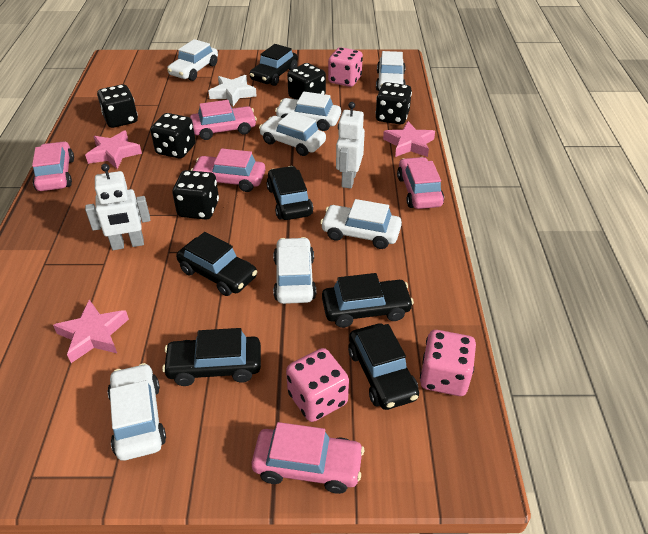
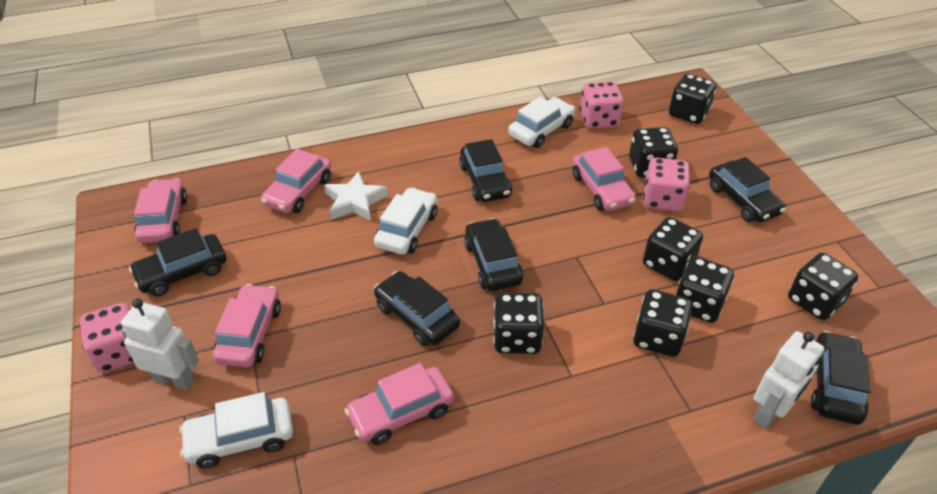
black dice: [97,84,138,128] [150,113,196,159] [172,170,219,219] [287,63,326,100] [375,82,412,124] = 5 -> [493,293,544,354] [629,127,678,178] [633,289,692,357] [643,217,703,281] [669,74,716,124] [676,256,734,323] [788,253,858,320] = 7
pink star: [53,299,129,363] [85,130,142,169] [383,121,435,157] = 3 -> none = 0
white car: [107,363,166,461] [167,39,218,81] [259,112,326,156] [273,237,316,304] [275,91,341,131] [320,199,402,249] [376,51,406,91] = 7 -> [179,392,293,469] [374,187,437,255] [508,97,575,148] = 3

